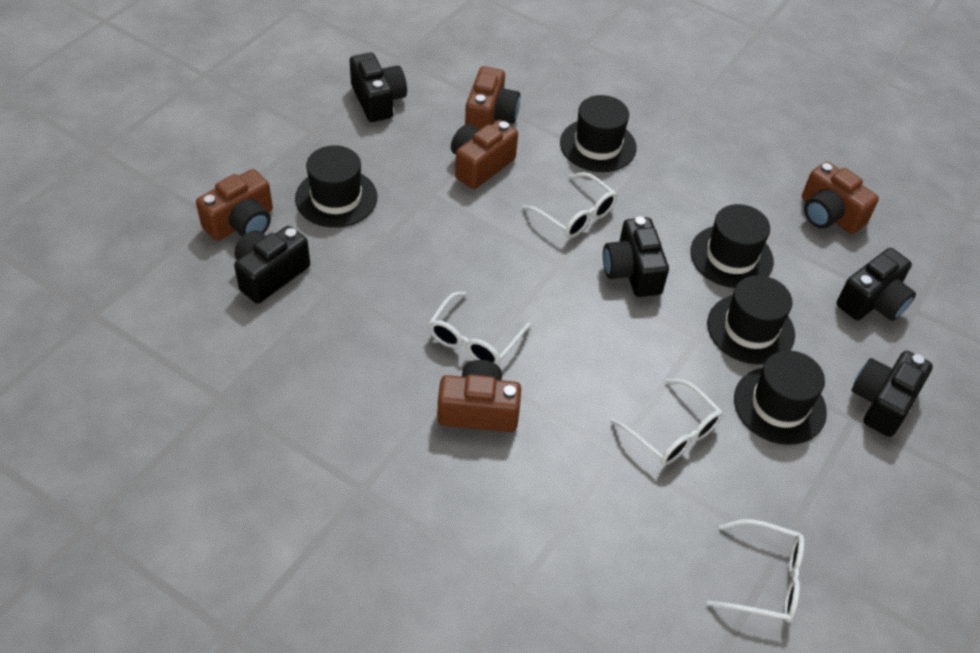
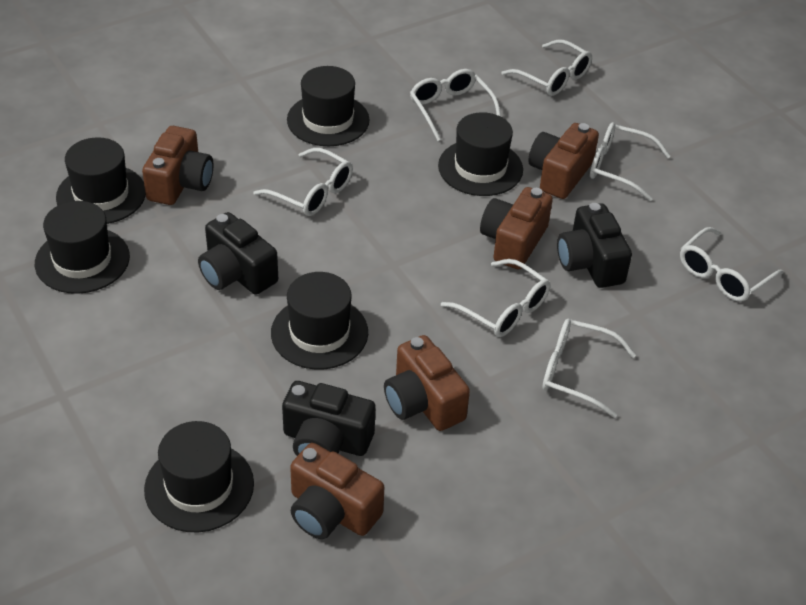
black camera: [234,226,310,303] [350,53,407,122] [603,217,669,297] [837,248,916,321] [851,351,933,437] = 5 -> [198,212,278,295] [282,381,376,456] [557,203,632,288] = 3
black hat: [295,145,377,228] [560,95,637,172] [690,204,774,288] [707,275,795,364] [734,350,827,445] = 5 -> [35,201,130,294] [56,137,146,224] [144,421,254,532] [271,272,368,370] [287,66,369,146] [438,112,523,196] = 6
white glasses: [428,292,531,365] [522,172,618,238] [610,379,723,465] [707,519,804,623] = 4 -> [253,148,353,216] [410,69,501,141] [441,259,551,337] [501,40,592,96] [542,319,636,418] [590,122,670,201] [680,227,784,302] = 7

